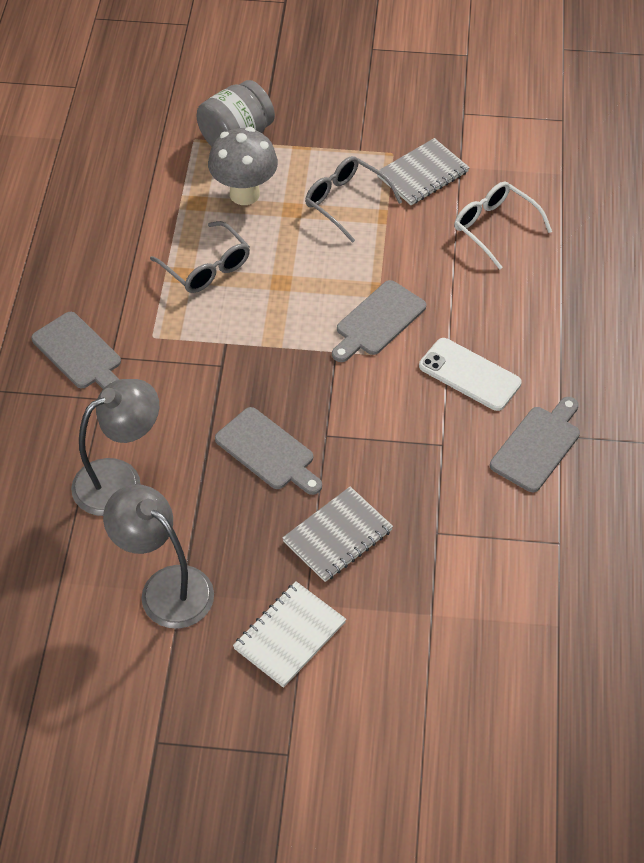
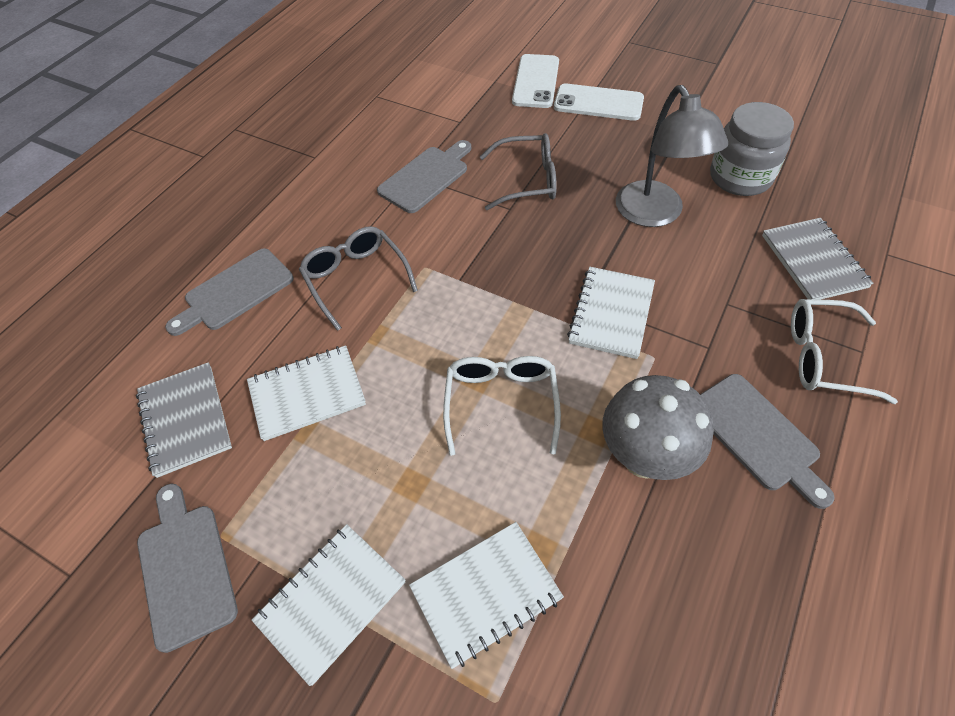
grey lamp: [71,379,159,516] [103,484,214,629] = 2 -> [616,85,728,227] = 1
white glasses: [454,181,552,270] = 1 -> [443,356,561,456] [791,299,898,404] = 2
white notebook: [233,581,346,688] = 1 -> [247,345,366,441] [252,524,406,686] [409,522,564,669] [567,267,655,359] = 4
white phone: [419,338,522,411] = 1 -> [512,54,559,108] [554,84,644,121] = 2

